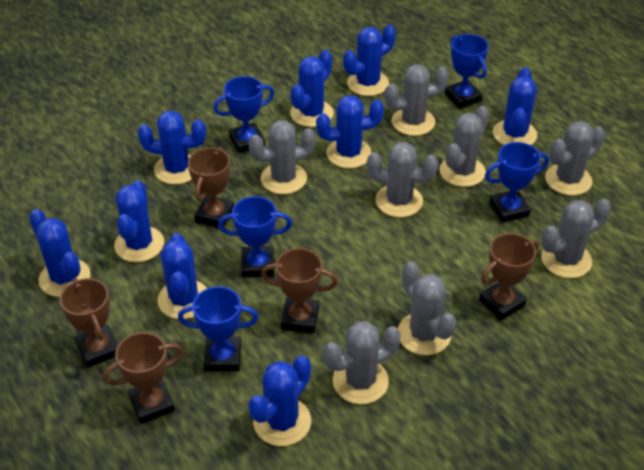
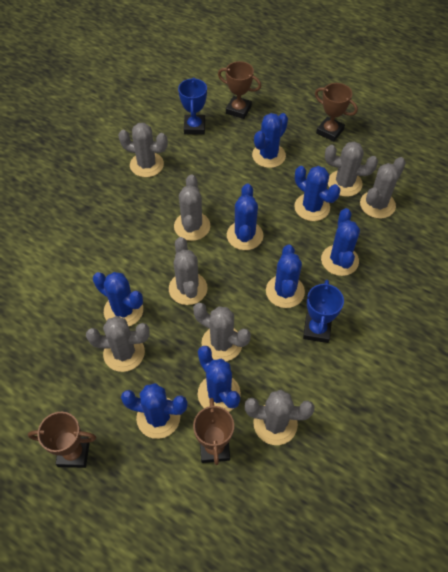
blue cactus: [29,209,91,297] [114,180,164,262] [137,110,206,185] [157,233,207,319] [248,356,311,446] [290,50,334,127] [316,95,384,168] [343,25,396,96] [493,67,537,145] = 9 -> [93,272,143,326] [121,383,188,439] [198,346,241,412] [227,184,263,250] [252,113,288,168] [266,245,305,308] [294,166,340,221] [321,208,360,276] = 8
blue trophy: [178,286,259,372] [213,76,275,153] [218,196,292,278] [445,34,489,109] [485,142,549,223] = 5 -> [178,78,207,135] [303,280,344,343] = 2
brown trophy: [60,278,118,368] [103,332,183,424] [188,147,234,228] [261,248,338,333] [479,233,539,320] = 5 -> [28,412,96,468] [193,398,234,465] [218,61,262,119] [315,83,358,142] = 4

